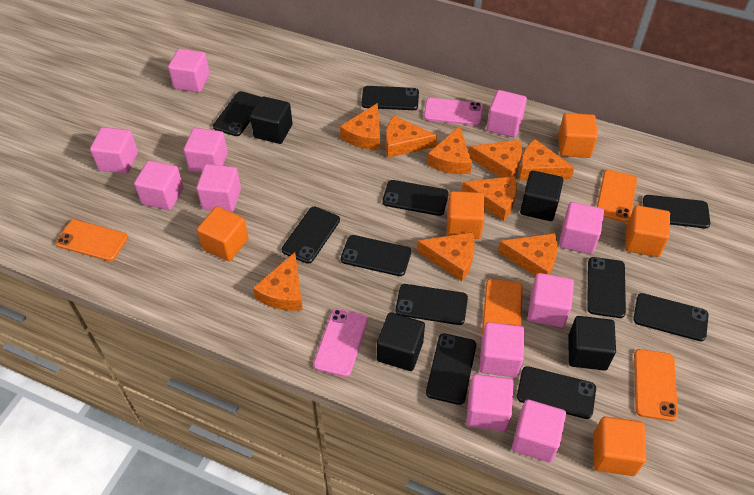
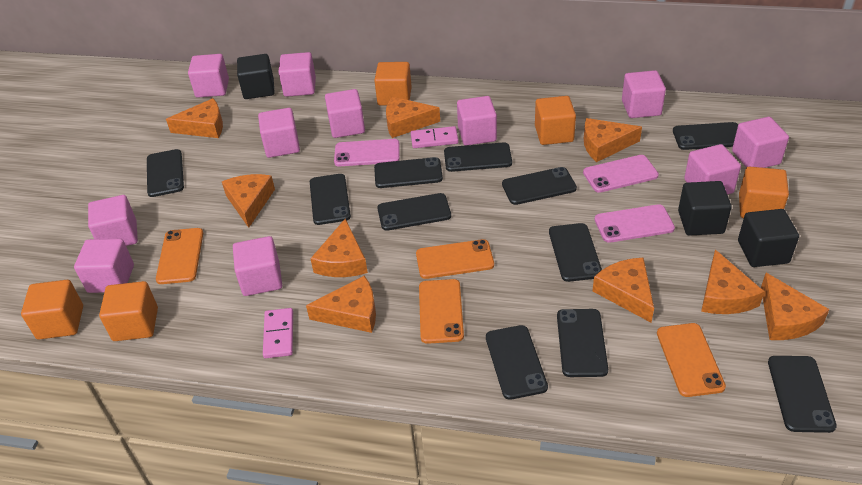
black cube: [250,96,292,144] [377,313,425,371] [520,170,563,221] [568,316,616,371] = 4 -> [237,54,275,99] [678,181,732,236] [738,209,799,267] = 3
pink domino: none = 0 -> [263,308,293,358] [411,126,459,148] = 2
pink phone: [313,308,368,377] [424,98,483,126] = 2 -> [334,139,400,166] [583,155,659,193] [595,204,675,243] = 3

